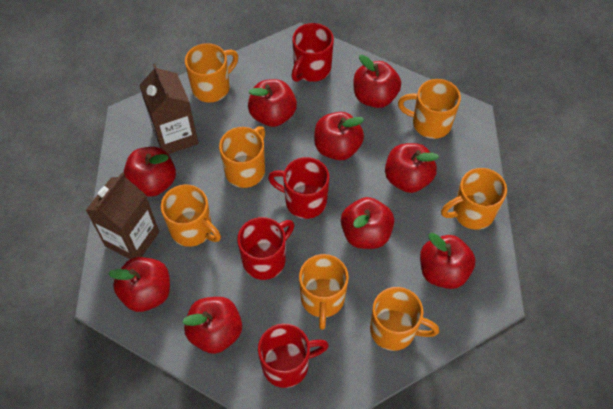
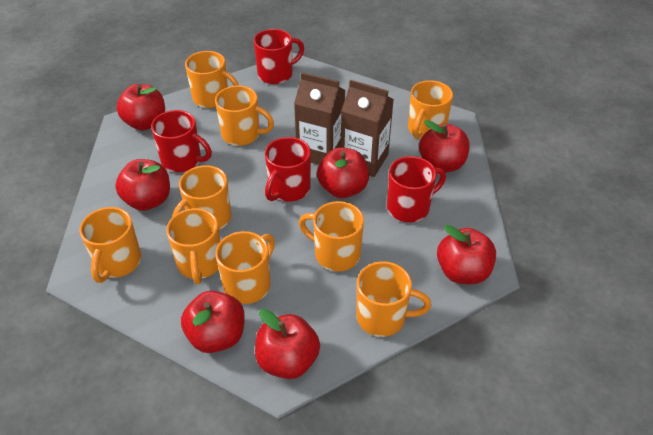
orange mug: [161,185,221,247] [185,43,238,103] [219,126,265,188] [299,254,349,330] [370,287,439,351] [398,79,461,139] [441,168,507,230] = 7 -> [79,207,141,283] [166,208,220,284] [172,165,231,230] [185,51,239,108] [215,86,274,146] [215,231,275,304] [299,201,364,271] [356,261,431,337] [408,80,453,139] = 9
red apple: [108,257,170,312] [124,147,176,197] [182,297,242,354] [248,79,297,127] [314,112,364,160] [341,197,394,249] [354,55,401,108] [385,143,439,193] [420,233,475,289] = 9 -> [115,159,170,211] [116,84,165,131] [181,291,245,353] [255,309,320,379] [317,148,369,198] [419,120,470,172] [437,225,496,284] = 7

